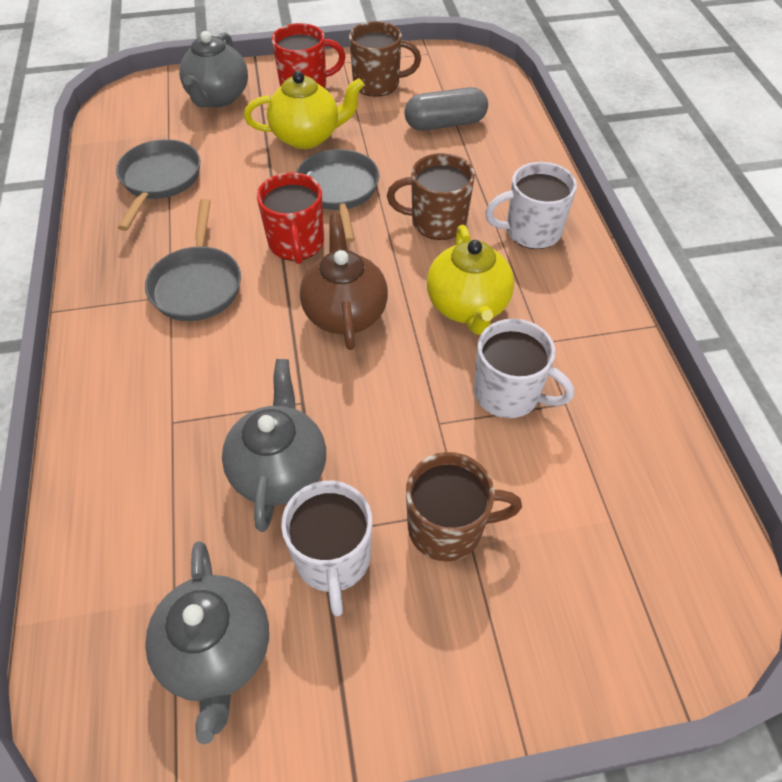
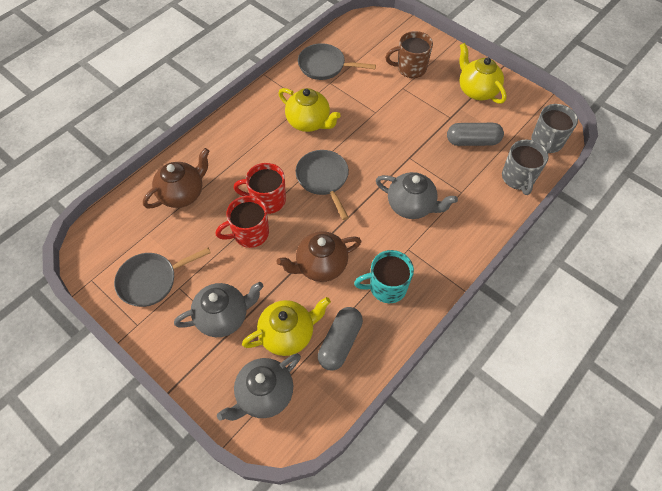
brown mug: [349,21,421,97] [387,153,475,240] [406,452,522,562] = 3 -> [385,31,433,78] = 1
brown teapot: [300,214,388,350] = 1 -> [143,148,210,208] [276,231,361,282] = 2
grey capsule: [404,87,488,131] = 1 -> [318,307,363,371] [447,123,504,146] = 2
grey mug: none = 0 -> [502,140,549,195] [531,104,578,154] = 2
turquoise mug: none = 0 -> [354,250,414,303] = 1
white mug: [281,481,372,616] [474,319,574,418] [485,162,577,249] = 3 -> none = 0
yellow teapot: [244,71,364,149] [427,225,514,335] = 2 -> [242,297,331,356] [278,88,341,132] [459,43,507,104] = 3

